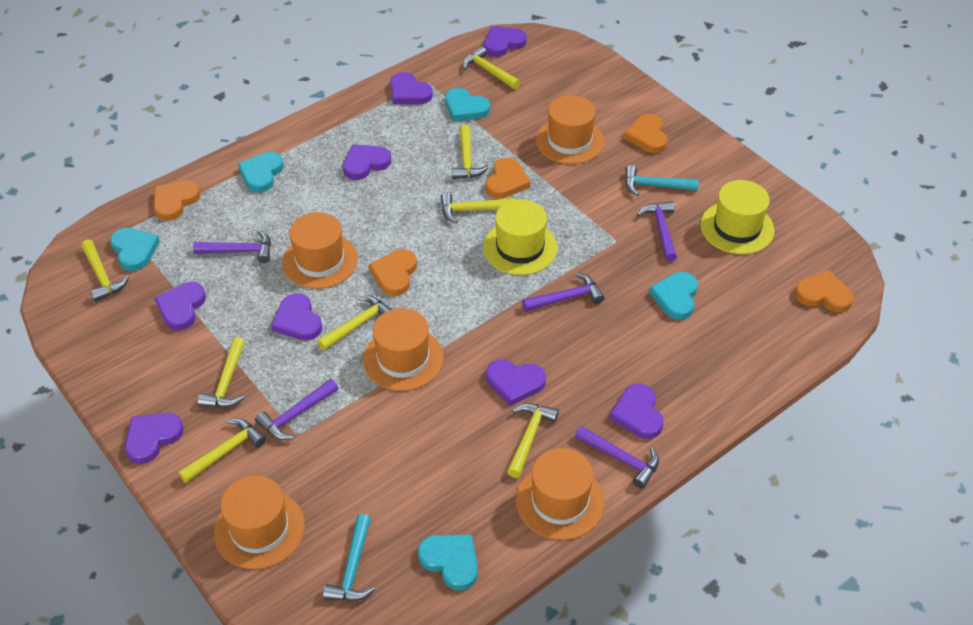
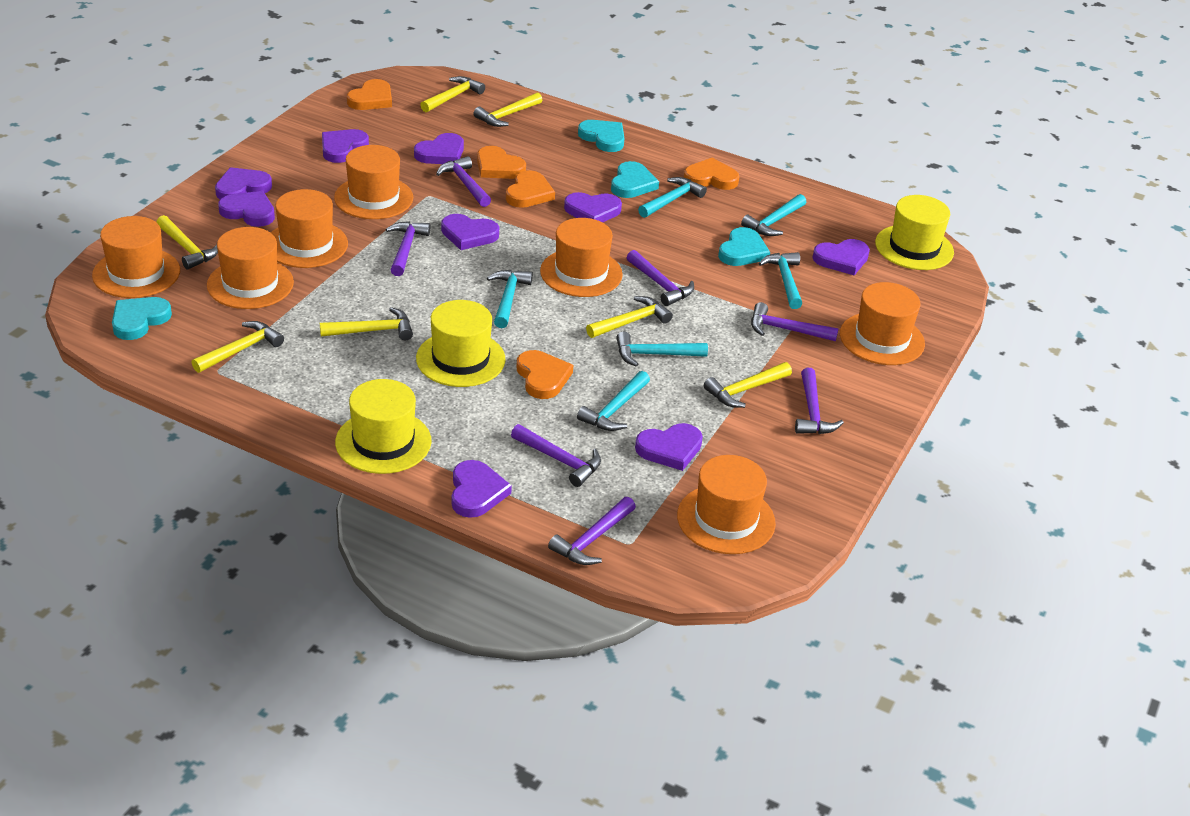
orange hat: [214,475,305,569] [282,212,358,289] [363,308,444,391] [516,448,604,540] [536,95,604,164] = 5 -> [92,216,180,298] [207,227,294,309] [271,189,348,268] [334,145,413,219] [540,218,623,297] [677,455,776,554] [840,282,925,365] = 7
purple hammer: [193,230,271,263] [255,379,338,440] [522,273,604,312] [575,426,659,489] [637,201,677,262] = 5 -> [385,221,430,276] [436,156,491,207] [511,424,601,487] [548,497,636,565] [626,250,694,306] [751,302,839,341] [795,368,844,434] = 7
purple heart: [125,413,184,464] [154,282,206,330] [271,293,322,341] [343,144,391,180] [391,72,433,104] [484,26,527,57] [486,360,546,406] [610,384,664,439] = 8 -> [215,167,272,199] [218,191,275,227] [322,129,369,163] [414,133,464,164] [441,214,499,250] [452,460,512,518] [564,192,622,223] [635,423,703,471] [812,239,870,275] = 9
turquoise hammer: [323,514,375,601] [625,165,699,196] = 2 -> [487,270,533,328] [577,371,650,431] [616,332,708,367] [638,177,707,218] [741,194,806,236] [758,252,802,309] = 6
turquoise heart: [110,228,160,271] [238,152,284,193] [418,535,478,591] [445,88,490,121] [649,272,698,320] = 5 -> [112,297,172,340] [578,120,625,152] [611,161,659,198] [718,227,770,266] = 4
yellow hammer: [81,239,129,302] [178,419,266,483] [198,337,245,408] [317,296,392,351] [441,192,515,223] [452,125,489,179] [463,46,520,89] [507,403,559,478] = 8 -> [156,215,218,270] [191,321,284,373] [320,307,413,340] [420,76,485,112] [473,92,542,127] [586,296,673,338] [704,362,792,408] = 7
yellow hat: [483,199,557,275] [700,180,775,254] = 2 -> [335,379,432,474] [416,300,506,387] [875,195,954,270] = 3

